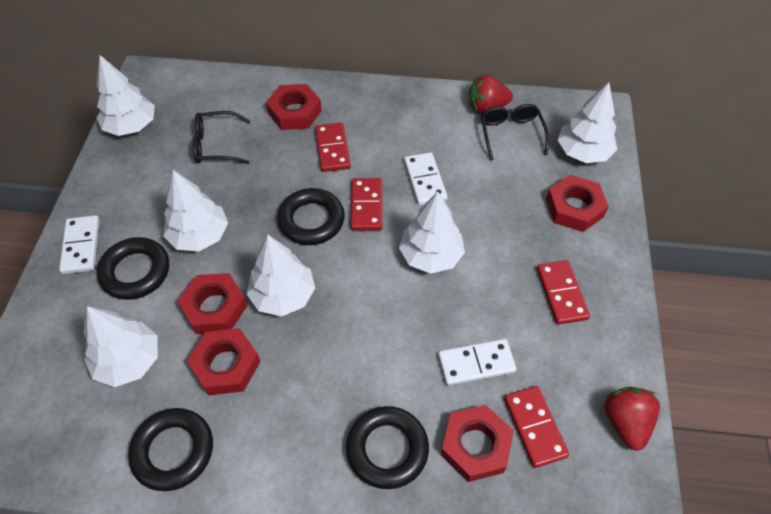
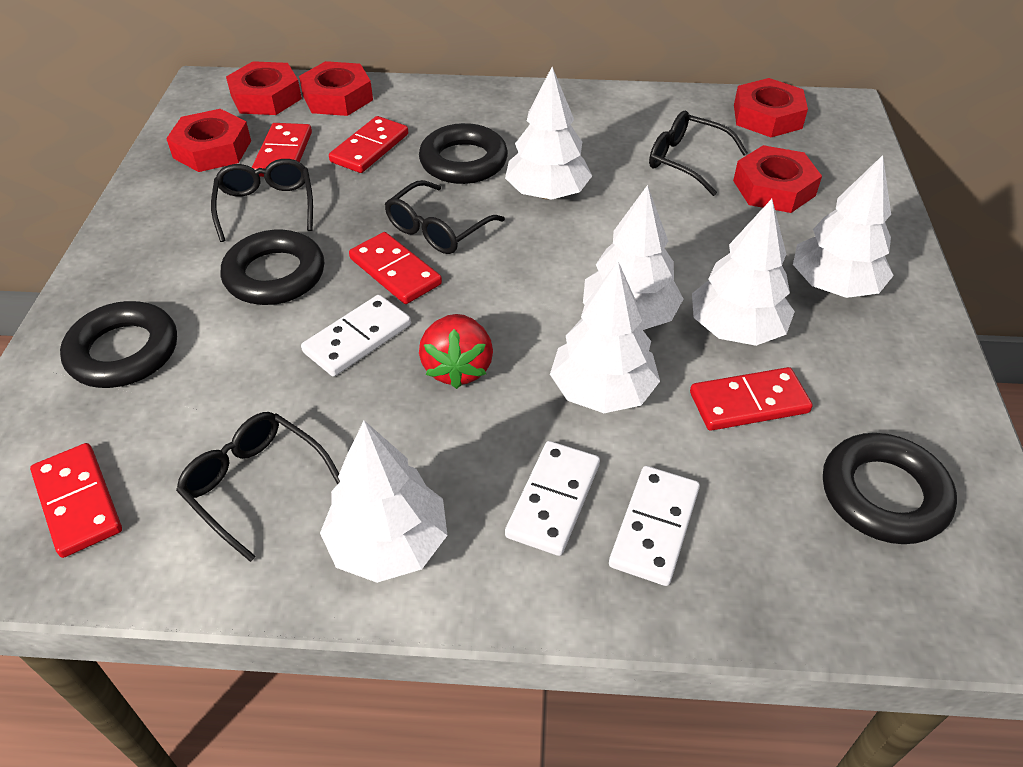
black glasses: [193,111,250,164] [481,104,549,161] = 2 -> [176,412,340,562] [211,159,313,242] [385,180,505,254] [649,111,748,196] = 4
red domino: [315,123,351,172] [351,178,382,231] [504,386,569,468] [537,260,590,325] = 4 -> [30,443,122,558] [252,123,312,177] [329,116,408,173] [349,232,442,304] [690,367,813,431] = 5
red strawberry: [469,75,513,114] [604,387,660,451] = 2 -> [419,314,493,389] = 1

